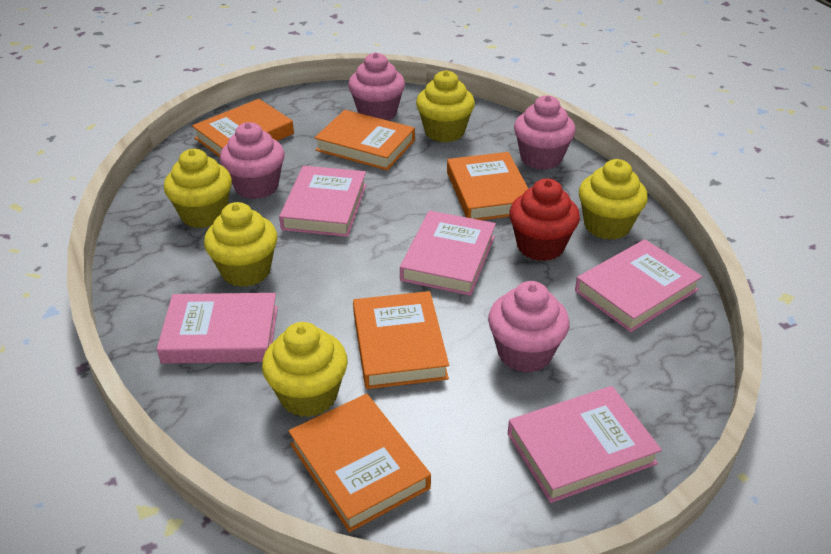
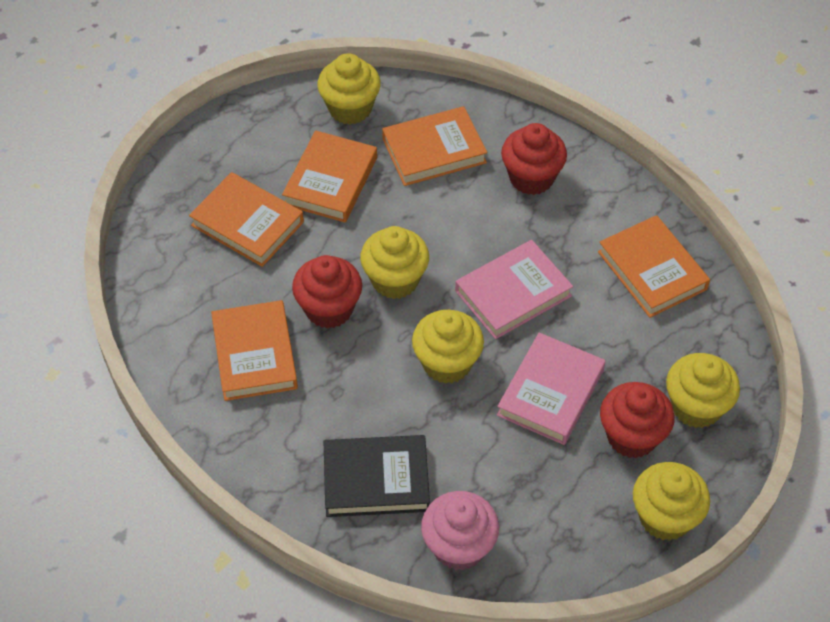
black book: none = 0 -> [324,435,430,517] = 1
pink book: [157,293,278,364] [279,166,367,237] [400,211,496,296] [508,386,662,503] [575,239,702,332] = 5 -> [455,240,573,339] [497,333,606,445] = 2
pink cupcake: [220,122,285,199] [348,52,405,121] [488,281,570,373] [514,95,576,170] = 4 -> [421,491,499,570] = 1
red cupcake: [509,179,580,261] = 1 -> [292,255,362,329] [501,123,567,195] [600,382,675,458] = 3

